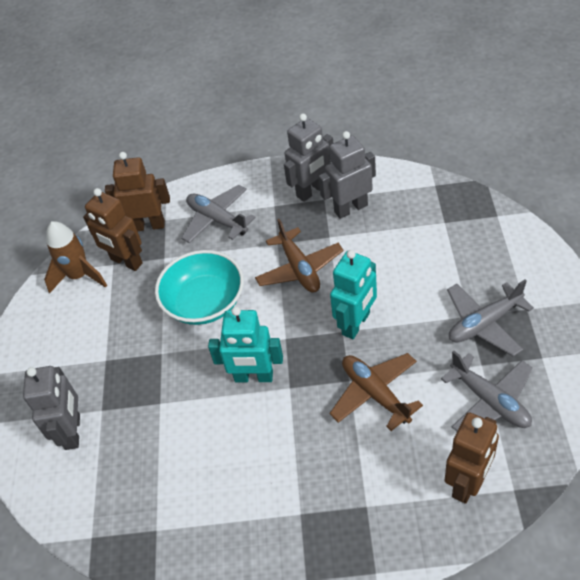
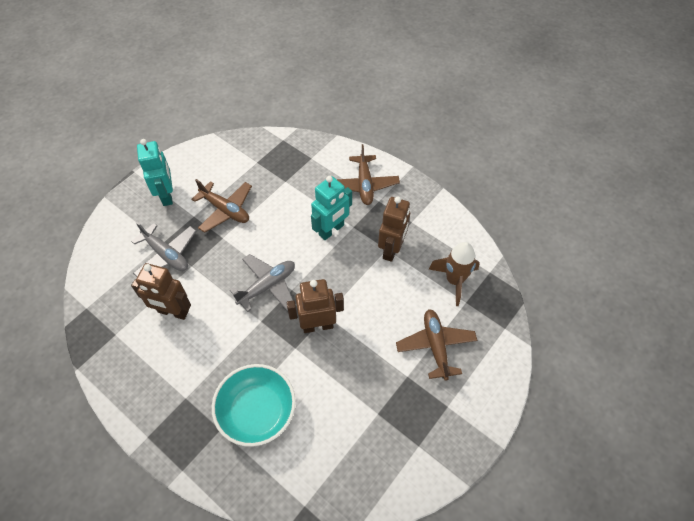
brown plane: [255,219,343,293] [330,353,423,431] = 2 -> [191,179,252,233] [337,144,400,205] [396,309,477,381] = 3
grey plane: [181,185,256,243] [441,351,532,431] [447,280,534,356] = 3 -> [131,221,196,277] [230,254,295,312] = 2
grey robot: [23,366,80,450] [284,113,333,202] [319,131,376,219] = 3 -> none = 0

